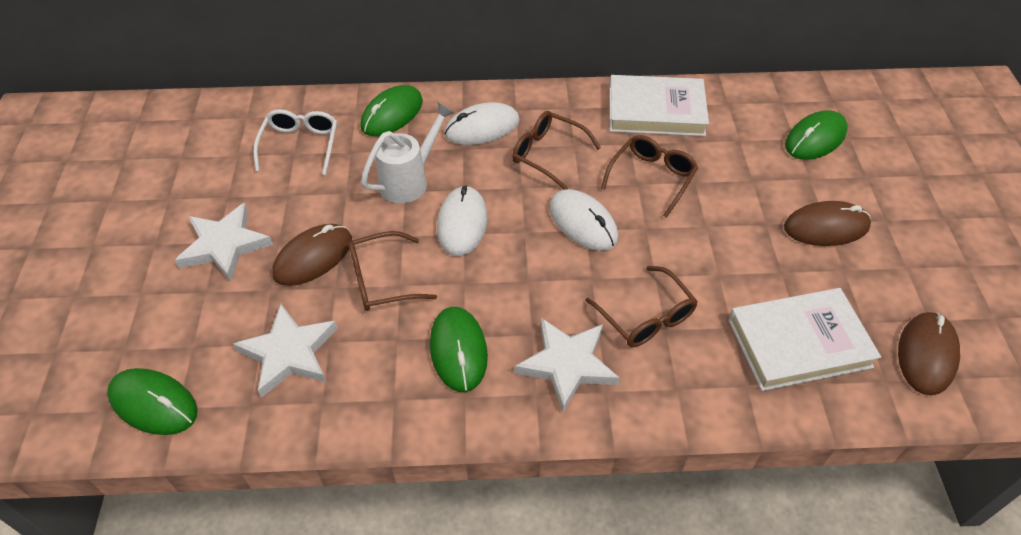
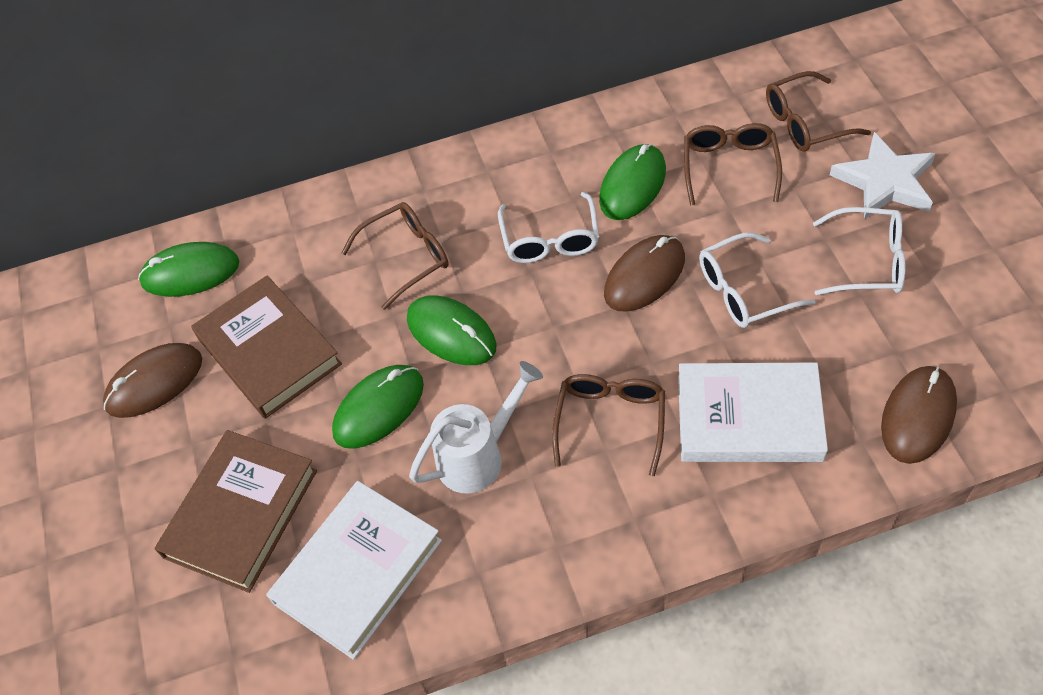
brown book: none = 0 -> [155,430,317,593] [191,275,342,419] = 2
white glasses: [253,109,337,175] = 1 -> [498,192,599,263] [699,232,816,328] [813,207,906,295] = 3
white mouse: [437,185,488,256] [444,102,520,145] [549,189,618,251] = 3 -> none = 0
white star: [175,203,273,281] [233,304,338,398] [515,318,619,412] = 3 -> [830,132,936,219] = 1

